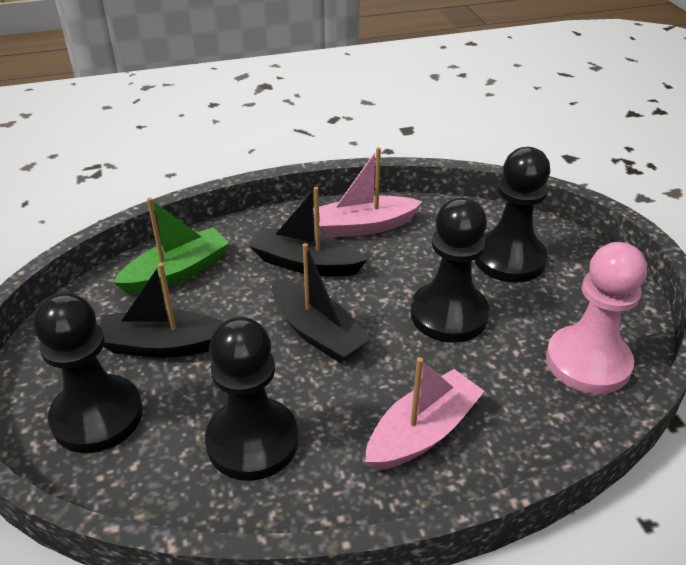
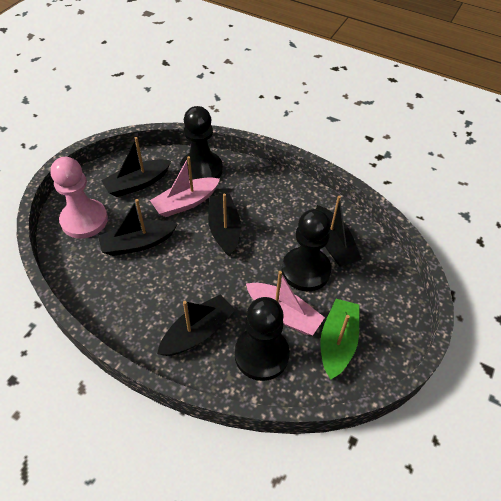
black boat: [99,263,223,358] [250,187,368,277] [272,243,372,363] = 3 -> [98,199,178,256] [101,137,171,197] [157,294,235,356] [208,194,241,257] [316,196,362,267] = 5
black pawn: [34,293,143,453] [205,317,299,481] [411,198,490,343] [475,147,550,283] = 4 -> [180,106,223,180] [234,297,290,381] [282,209,331,291] = 3

